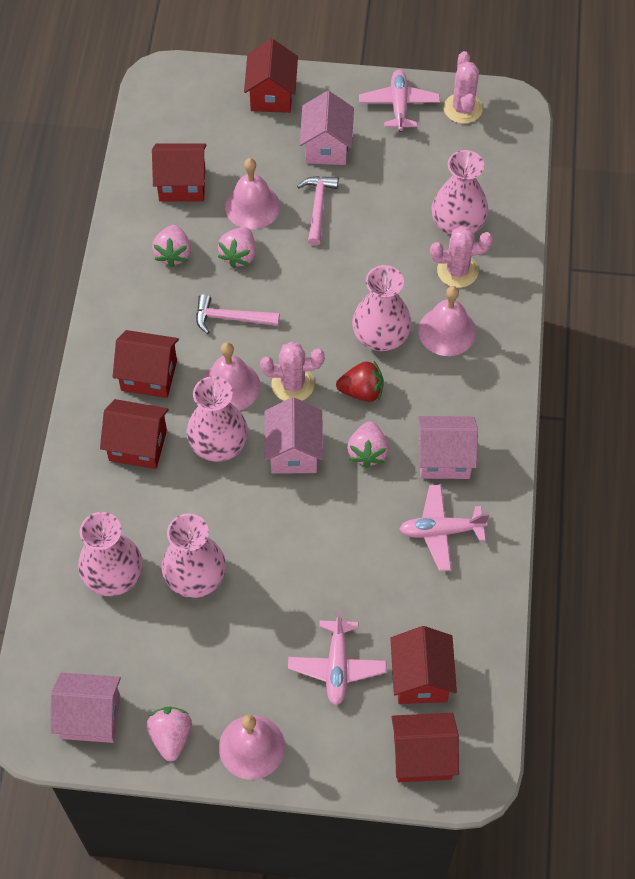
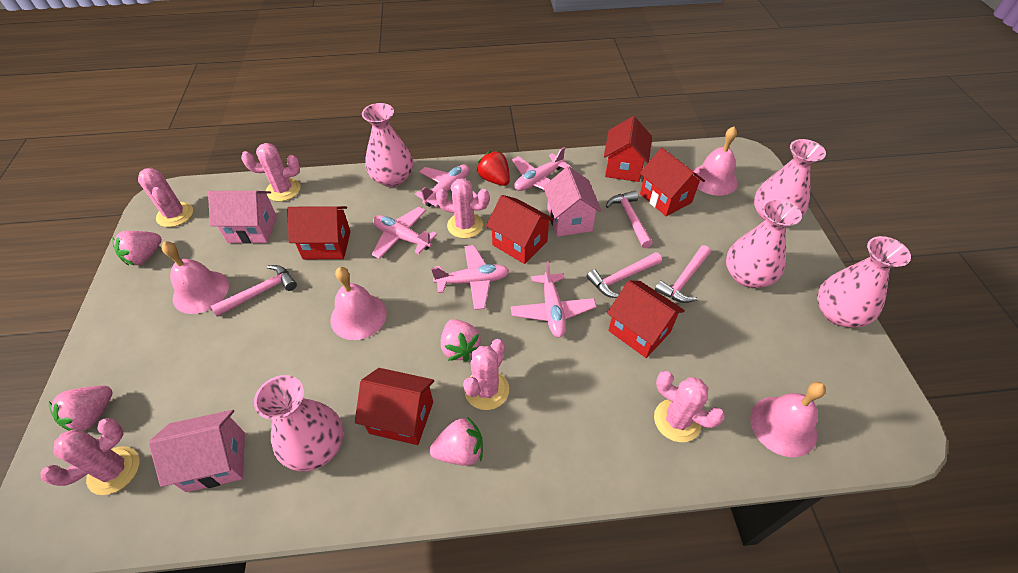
pink cactus: [260,342,325,401] [430,226,493,288] [444,51,483,124] = 3 -> [41,418,140,495] [138,168,193,227] [241,143,300,201] [436,178,489,238] [463,339,509,410] [654,371,725,442] = 6
pink hammer: [196,294,280,334] [297,176,338,246] = 2 -> [211,265,297,317] [587,252,662,298] [606,191,653,248] [655,245,711,303] = 4
pink house: [50,673,121,743] [264,397,323,474] [299,91,354,165] [418,416,478,479] = 4 -> [149,410,245,492] [208,191,277,244] [543,166,602,237] = 3
pink plane: [288,610,387,706] [359,70,440,132] [399,484,489,571] = 3 -> [372,207,437,259] [415,165,478,207] [431,245,509,310] [511,261,596,337] [512,147,571,191] = 5

